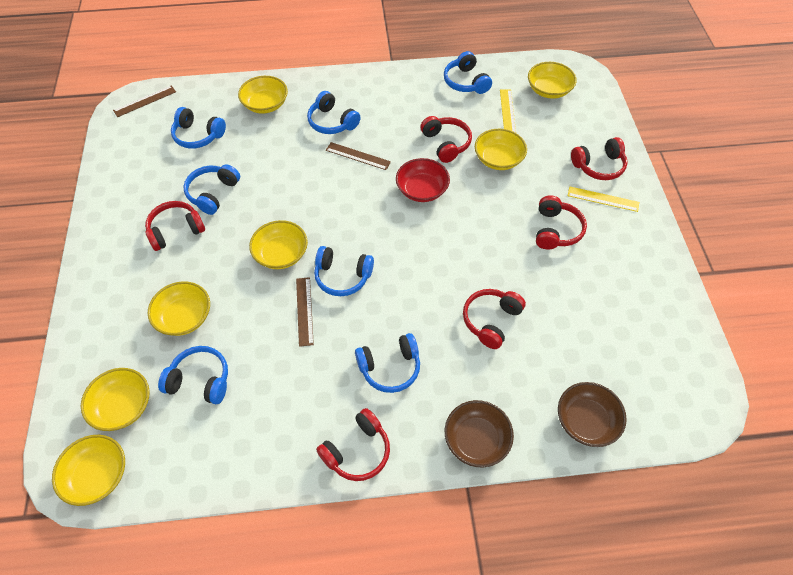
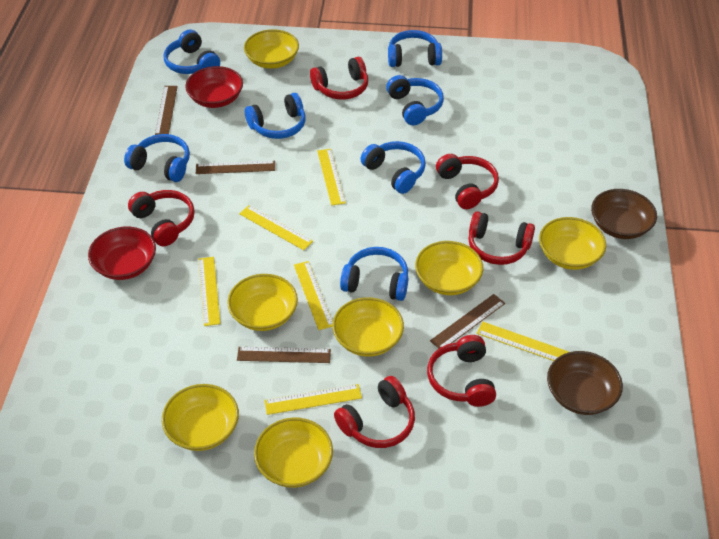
brown ruler: [113,85,176,117] [296,277,314,347] [326,142,391,170] = 3 -> [155,86,178,135] [196,161,275,174] [237,347,331,363] [430,294,505,349] = 4
red bowl: [396,158,450,202] = 1 -> [88,227,156,280] [185,66,243,108] = 2
yellow ruler: [500,90,516,133] [568,187,639,212] = 2 -> [198,257,221,326] [239,205,313,250] [264,384,362,415] [294,261,333,330] [317,149,346,206] [477,322,569,361] = 6

